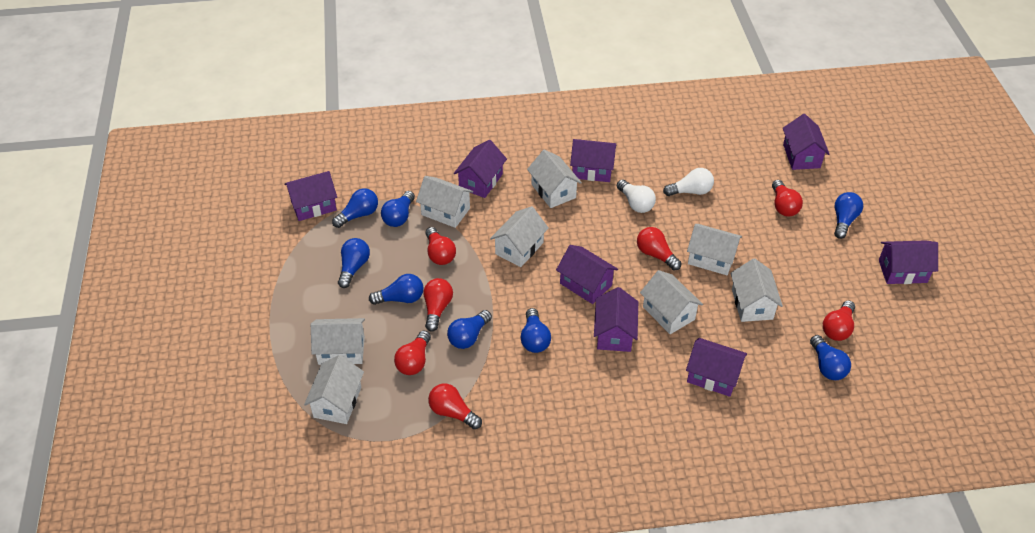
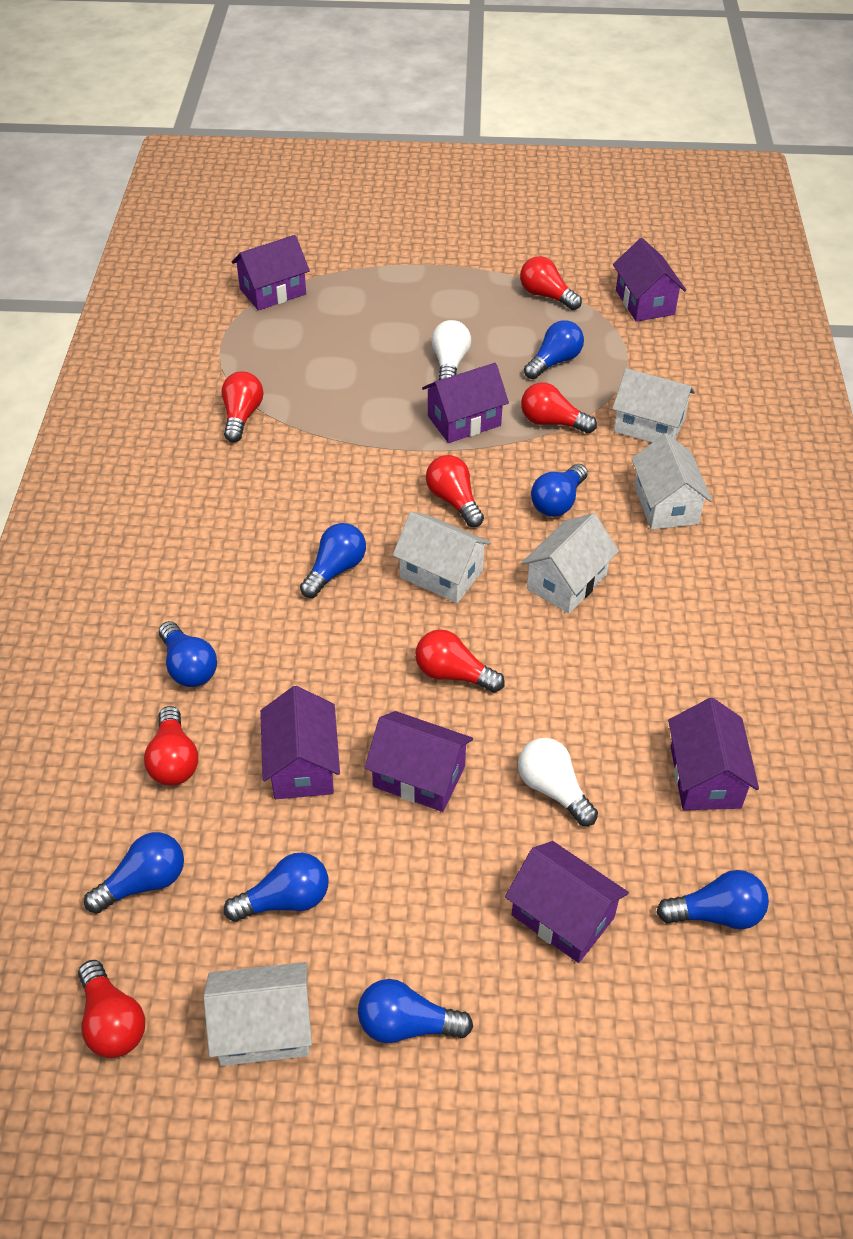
purple house: [284,171,337,221] [454,140,507,198] [556,245,618,304] [570,139,617,182] [594,287,638,352] [686,338,747,397] [783,114,829,170] [879,240,938,284] = 8 -> [232,235,310,311] [260,686,340,799] [364,711,473,812] [422,363,509,443] [505,841,629,963] [613,238,686,322] [668,698,759,810] = 7
white house: [304,355,364,424] [311,318,365,365] [416,176,473,228] [490,206,549,267] [527,149,582,208] [640,270,703,334] [687,224,742,275] [730,258,783,322] = 8 -> [203,962,312,1066] [393,512,491,603] [521,513,619,614] [612,368,695,442] [632,433,712,530] = 5

